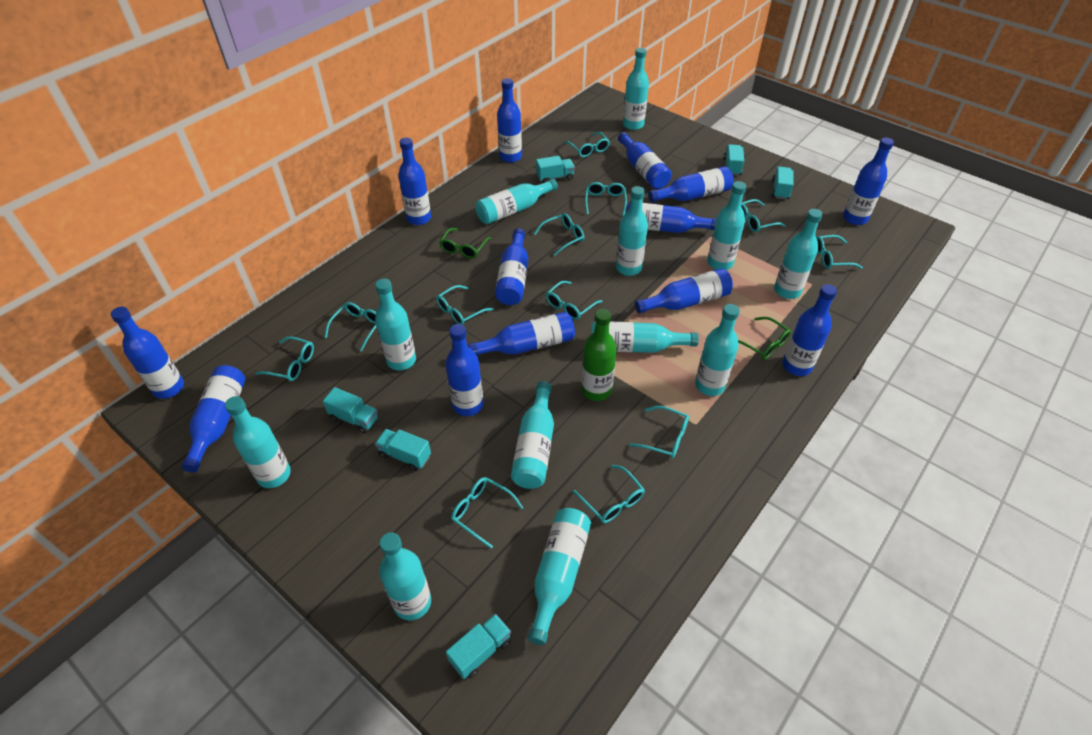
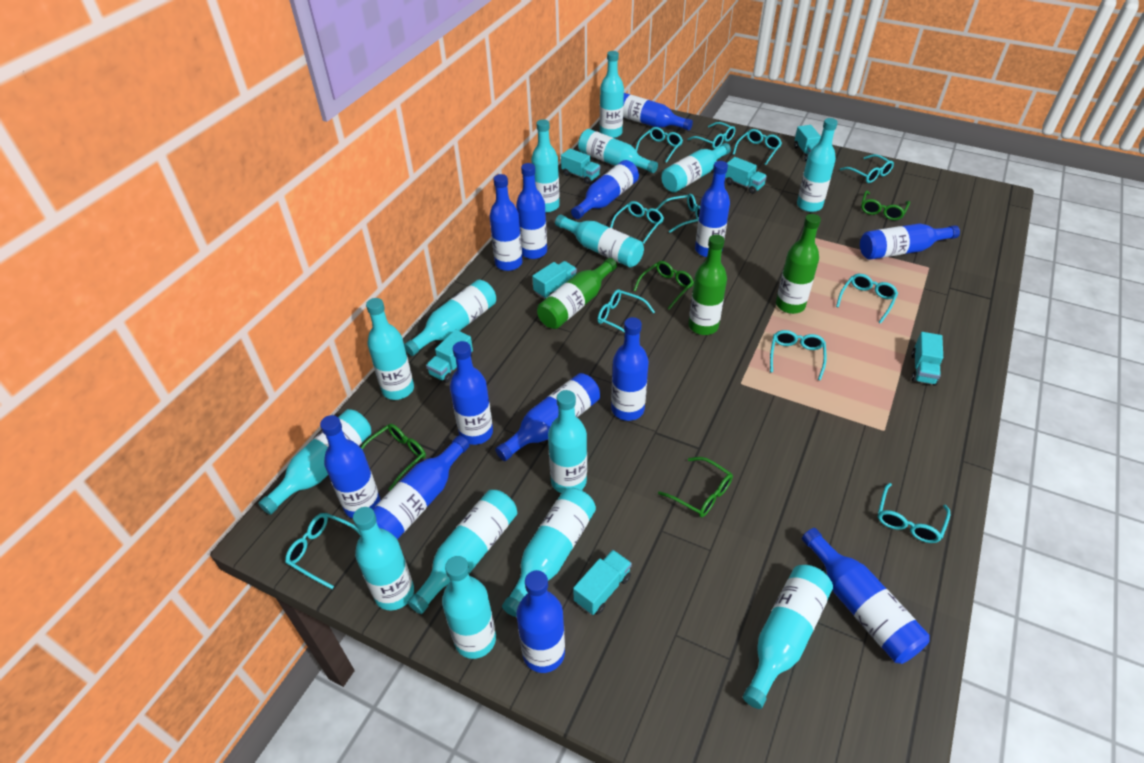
green bottle: [581,309,617,401] = 1 -> [537,258,617,329] [688,235,727,335] [776,214,821,314] = 3
green glasses: [439,228,491,259] [738,317,791,360] = 2 -> [361,424,426,491] [633,261,694,310] [658,457,733,517] [861,191,910,220] = 4
turquoise bottle: [225,396,291,488] [375,279,416,370] [379,532,431,621] [475,179,558,224] [511,381,554,489] [528,508,591,645] [591,321,699,353] [616,186,648,276] [623,48,649,130] [695,304,740,396] [707,181,746,270] [774,209,823,299] = 12 -> [258,409,371,515] [353,507,414,611] [366,298,414,400] [404,280,496,356] [407,490,517,614] [442,556,496,659] [502,488,596,617] [531,119,560,213] [548,390,587,493] [555,214,644,268] [578,129,658,173] [600,51,624,138] [661,143,731,192] [743,565,833,709] [797,118,838,212] = 15
turquoise glasses: [255,336,314,381] [324,302,377,351] [436,285,494,325] [451,477,523,548] [534,213,584,256] [546,281,603,320] [565,132,610,157] [573,465,645,523] [585,182,627,216] [629,406,689,458] [741,199,786,232] [816,235,863,269] = 12 -> [285,513,361,589] [597,289,655,333] [610,201,664,244] [635,127,683,163] [656,194,700,233] [687,122,736,149] [733,129,782,165] [770,330,827,380] [836,274,898,324] [840,154,894,183] [878,483,950,543] = 11
turquoise truck: [323,387,378,433] [375,429,431,471] [446,614,511,679] [536,156,575,183] [723,144,744,176] [772,166,794,199] = 6 -> [426,330,473,383] [532,261,577,299] [561,148,600,184] [573,550,632,615] [725,157,767,194] [794,125,821,162] [911,332,943,386] = 7

